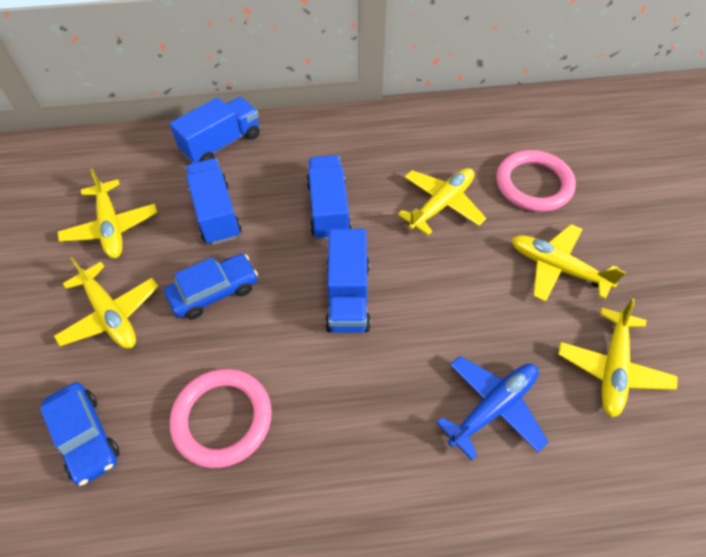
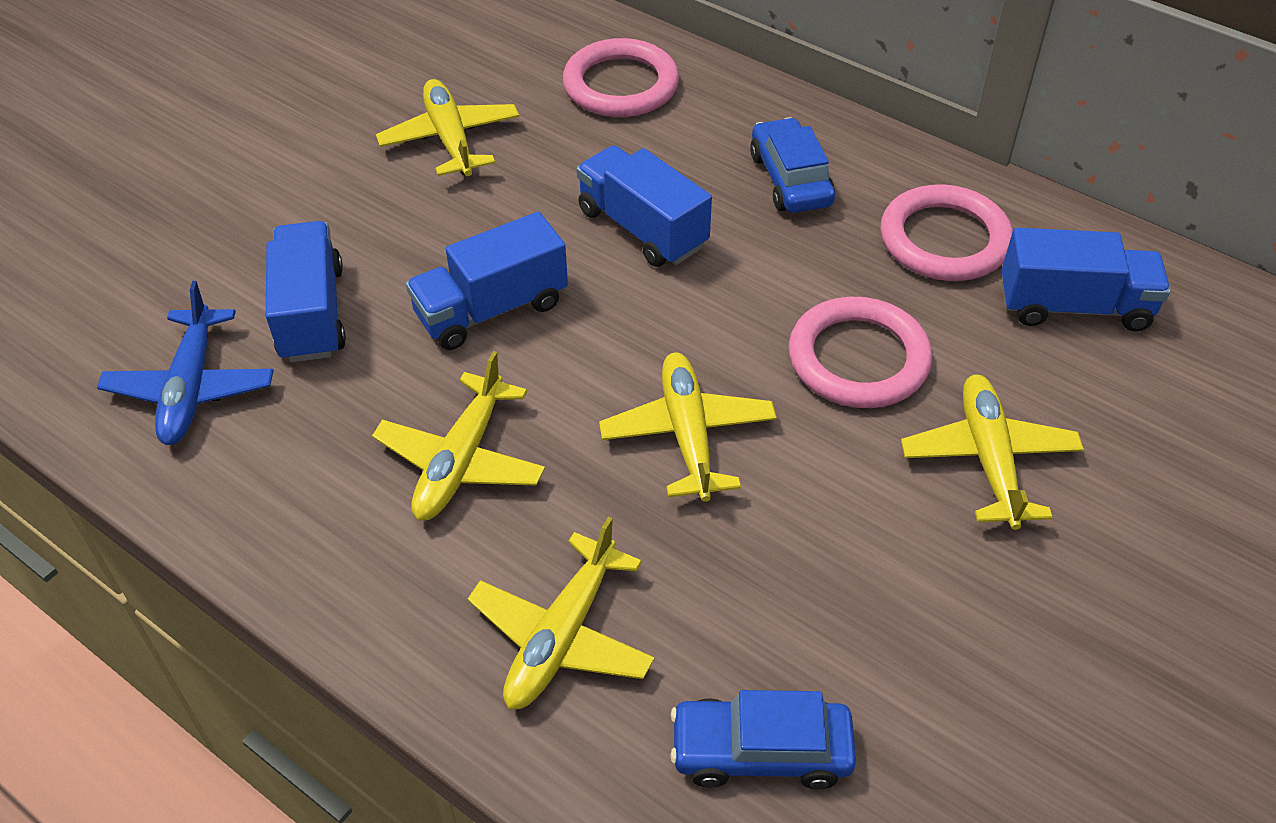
pink ring: [170,369,272,468] [496,150,576,212] = 2 -> [563,38,679,117] [789,297,932,408] [880,184,1013,281] = 3

